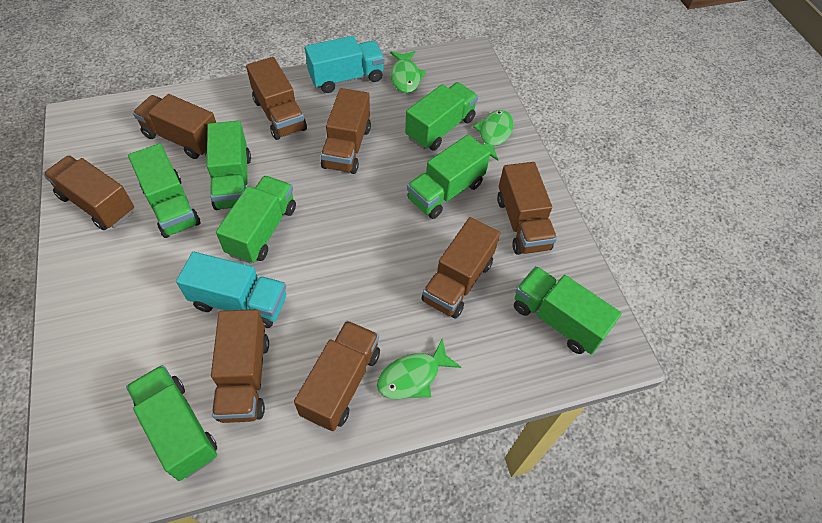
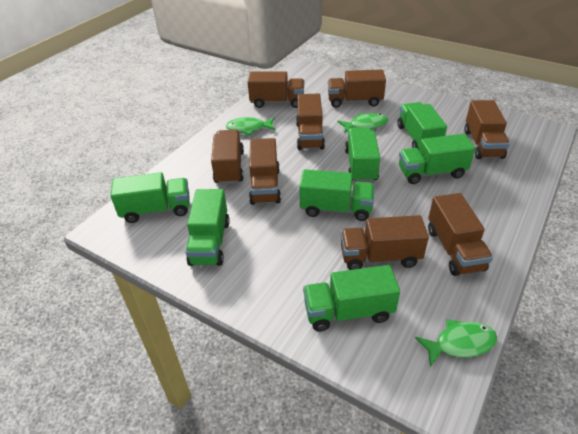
turquoise truck: [176,252,286,328] [305,36,385,93] = 2 -> none = 0

